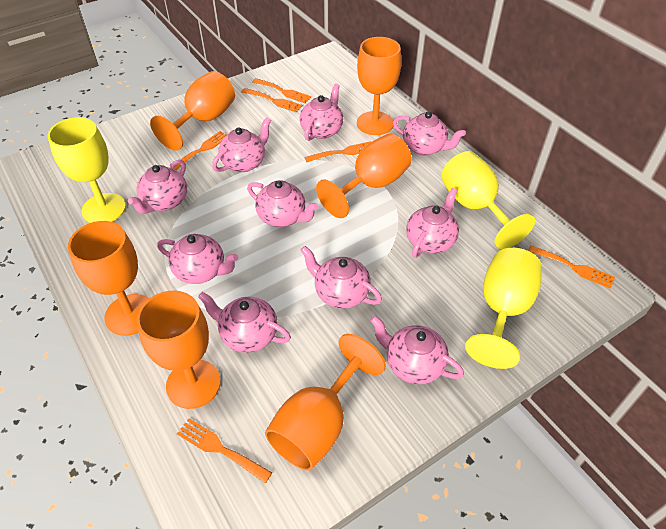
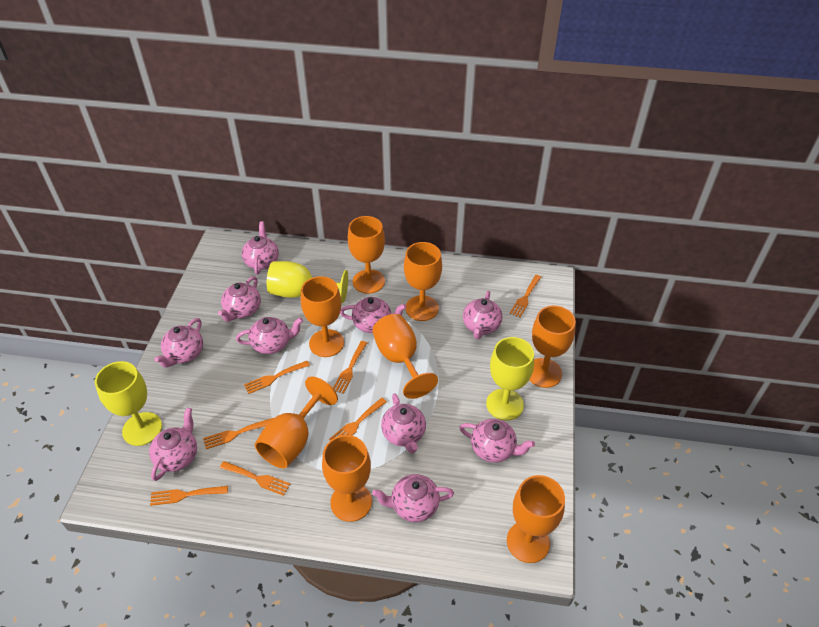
orange fork: [170,131,227,170] [177,418,272,483] [241,88,303,113] [252,78,311,103] [304,141,371,162] [528,245,615,289] = 6 -> [150,486,228,506] [203,418,274,449] [220,461,290,496] [244,361,310,394] [329,398,387,440] [333,341,367,394] [510,275,541,318] = 7
orange goblet: [68,221,149,336] [137,290,221,409] [150,71,235,151] [265,334,386,471] [316,134,412,218] [357,37,401,135] = 6 -> [255,377,338,468] [301,276,344,357] [322,435,372,522] [348,216,385,294] [372,314,438,399] [404,242,442,321] [507,475,565,563] [529,306,576,388] = 8

